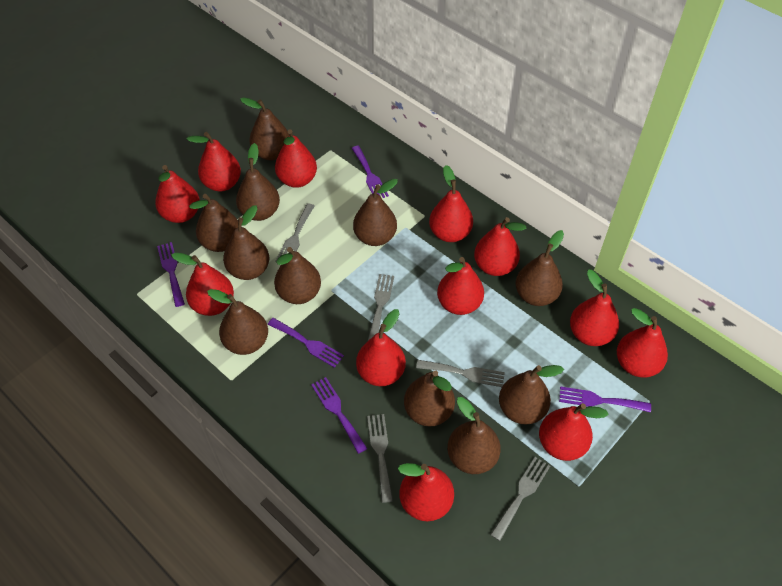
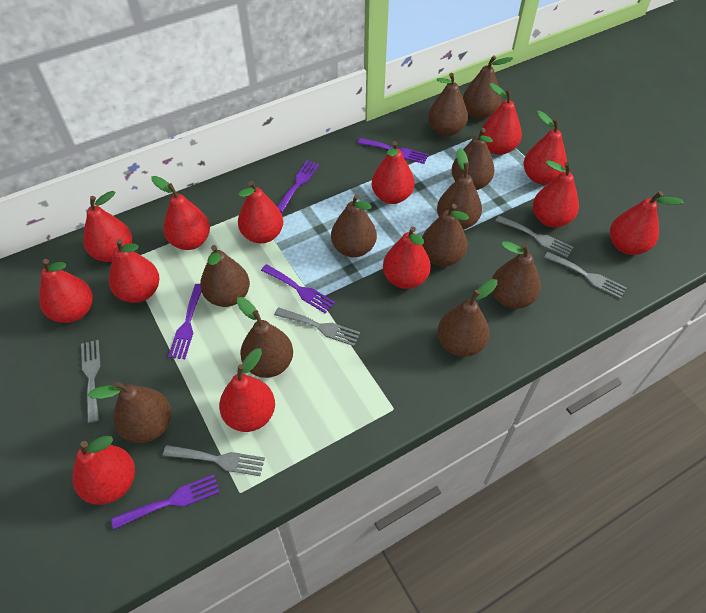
red pear: [155,165,200,223] [172,253,234,316] [187,132,241,191] [275,129,317,188] [356,309,406,386] [398,463,454,521] [429,165,473,242] [437,257,484,315] [474,217,527,276] [539,403,609,461] [570,270,619,346] [617,308,668,377] = 12 -> [39,259,93,323] [72,436,135,505] [83,191,132,262] [109,239,159,303] [151,176,210,250] [219,348,275,432] [238,181,283,243] [372,141,415,204] [383,226,431,289] [482,83,522,155] [524,111,567,185] [533,160,579,227] [610,191,683,255] = 13

